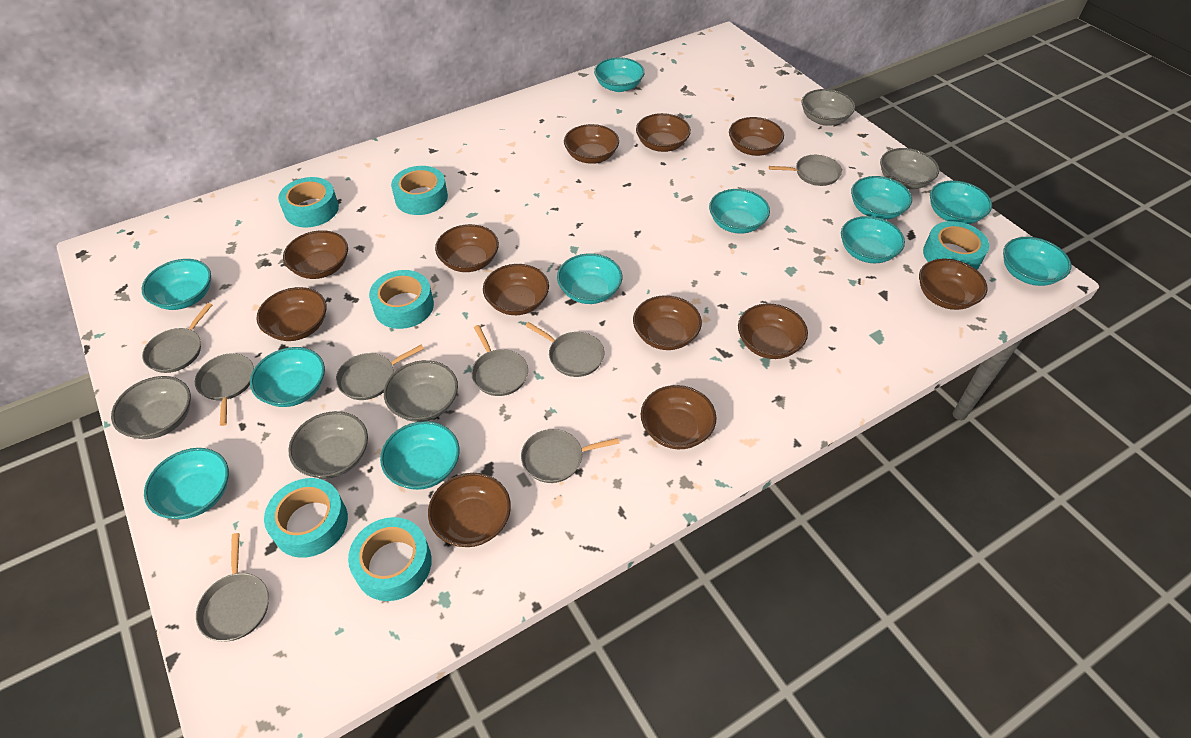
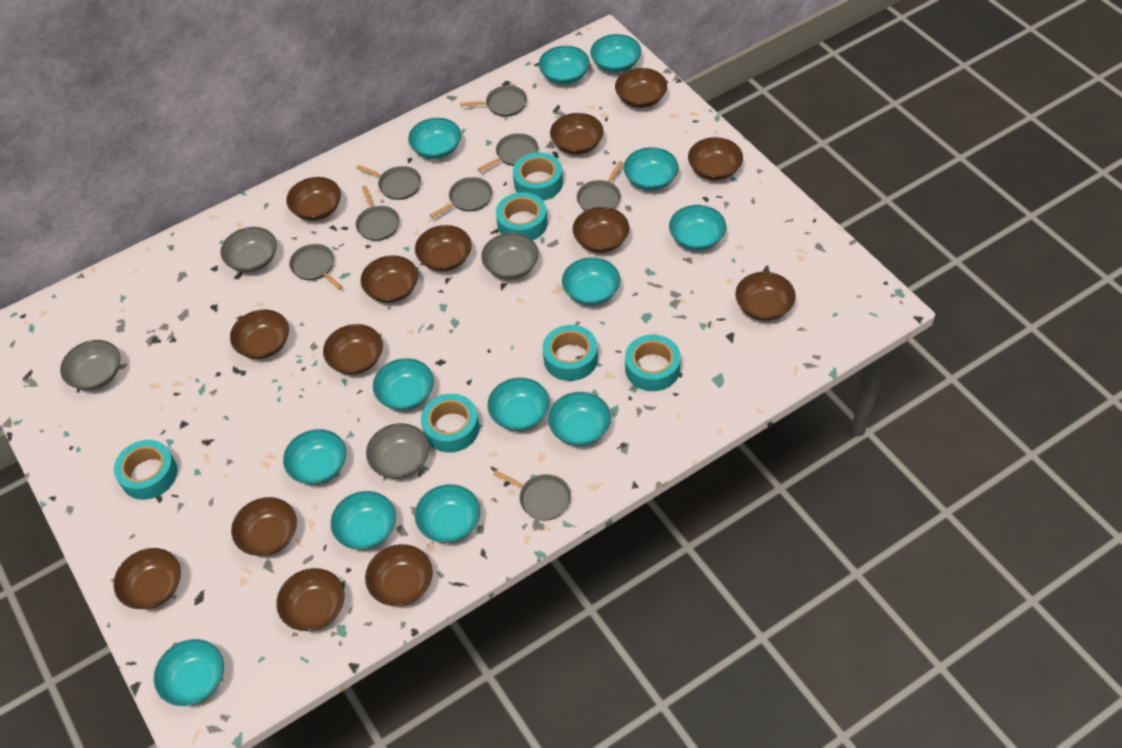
brown bowl: [256,287,327,341] [283,230,348,279] [428,473,511,547] [435,224,499,272] [483,264,549,315] [564,124,619,164] [633,295,702,350] [636,113,691,152] [641,385,716,449] [729,117,784,156] [738,303,808,359] [919,258,988,310] = 12 -> [113,548,181,609] [230,309,289,359] [231,497,297,556] [276,568,344,631] [286,177,341,221] [323,324,383,375] [361,255,418,303] [365,544,433,606] [415,225,472,271] [550,113,604,155] [573,207,629,253] [615,68,667,108] [688,137,743,180] [735,272,796,321] = 14
grey bowl: [111,376,191,439] [288,411,368,479] [384,360,458,422] [802,89,855,126] [880,148,939,189] = 5 -> [60,340,120,390] [220,227,277,273] [366,423,429,479] [481,233,539,280] = 4
turquoise bowl: [142,259,211,310] [144,448,229,519] [250,347,325,407] [380,421,460,490] [557,253,622,304] [594,57,645,92] [709,189,770,234] [841,216,905,263] [851,176,912,220] [930,180,992,224] [1003,237,1071,286] = 11 -> [154,639,224,706] [283,429,346,485] [330,491,396,550] [373,358,434,411] [408,118,461,159] [415,484,480,543] [487,378,550,431] [539,46,590,85] [548,392,611,446] [562,257,620,306] [590,34,641,73] [623,147,679,191] [669,205,726,251] = 13

